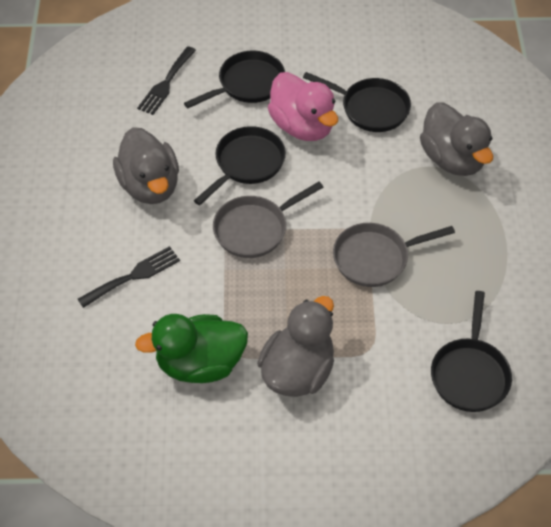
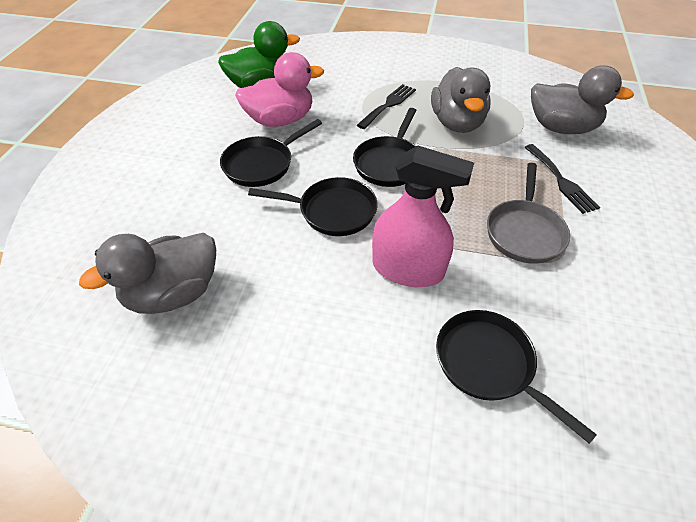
grey pan: [213,182,323,258] [333,223,455,287] = 2 -> [487,163,570,264] = 1
pink spray bottle: none = 0 -> [372,145,474,287] = 1

